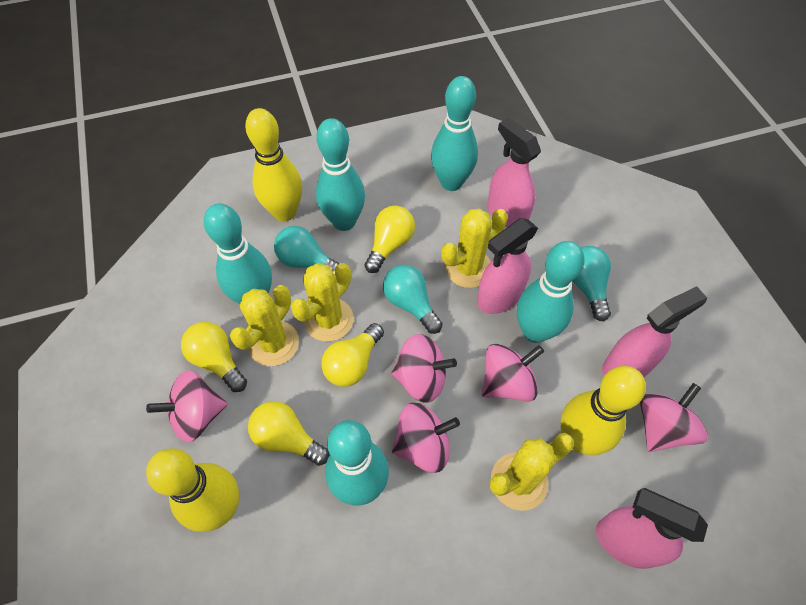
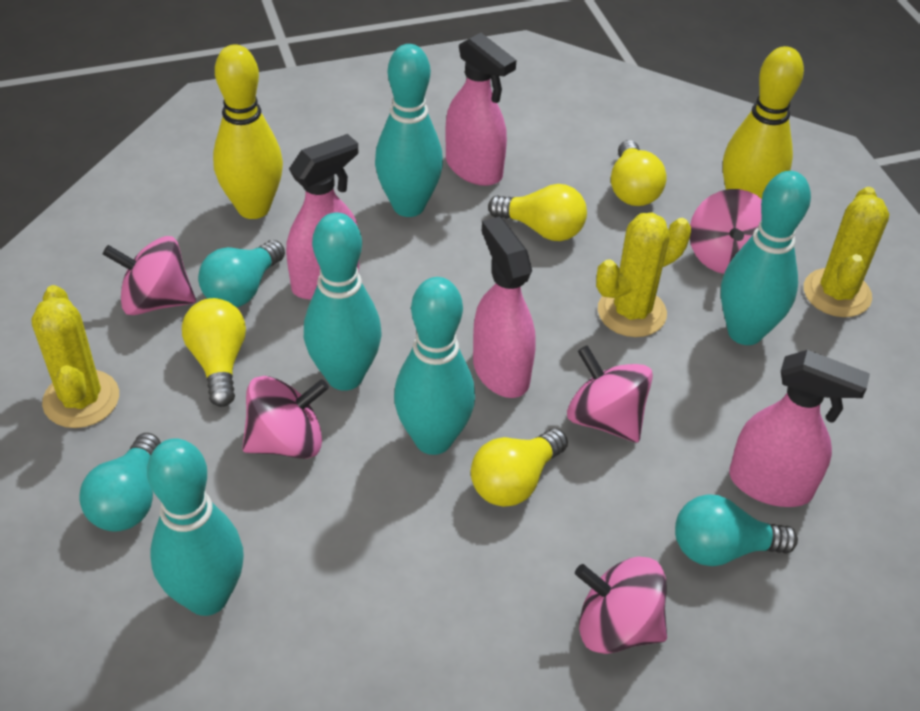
yellow bowling pin: [146,448,239,532] [245,108,302,221] [560,366,646,455] = 3 -> [213,44,283,219] [723,46,804,199] = 2
yellow cactus: [230,285,299,366] [291,263,354,342] [442,208,508,288] [490,433,574,511] = 4 -> [31,285,119,428] [596,212,691,337] [804,187,889,317] = 3

